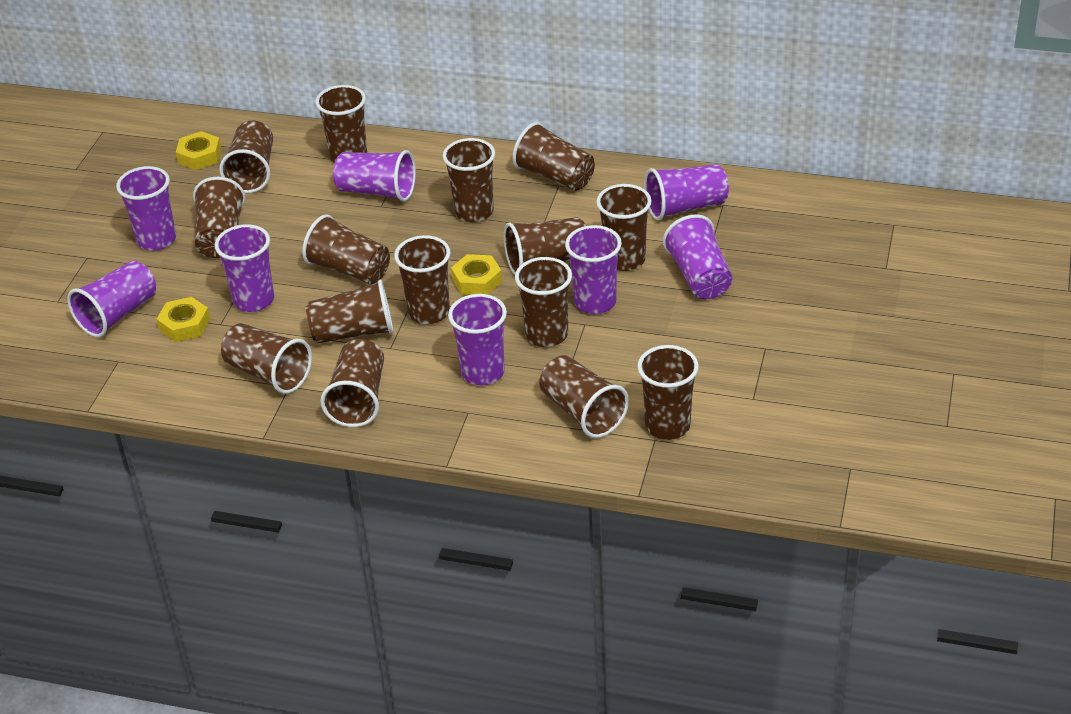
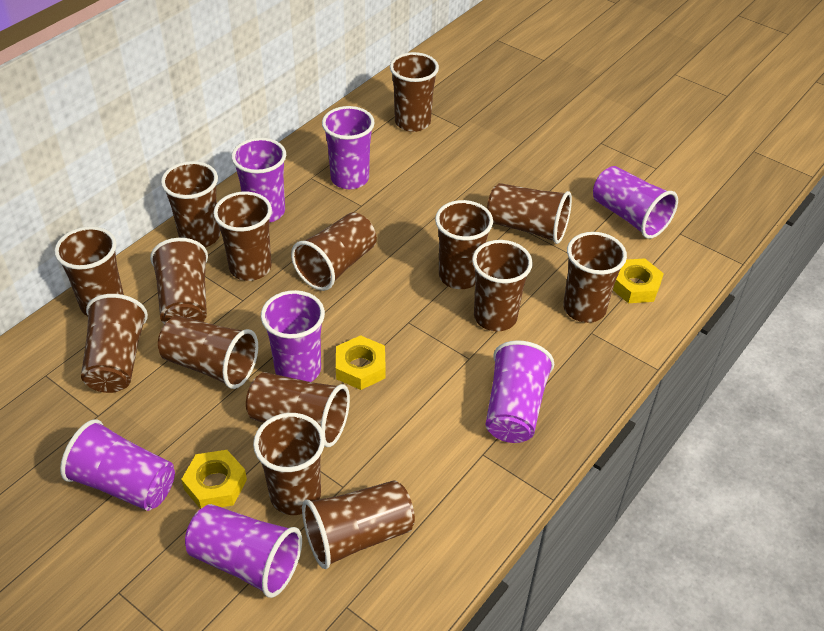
purple cup: [67,261,156,337] [116,166,176,251] [215,224,274,312] [333,150,416,202] [448,294,507,385] [565,225,622,314] [644,164,729,220] [663,214,732,299] = 8 -> [60,419,175,511] [185,504,302,598] [231,138,286,223] [261,290,325,382] [322,106,375,189] [485,340,554,443] [593,166,678,239] = 7

